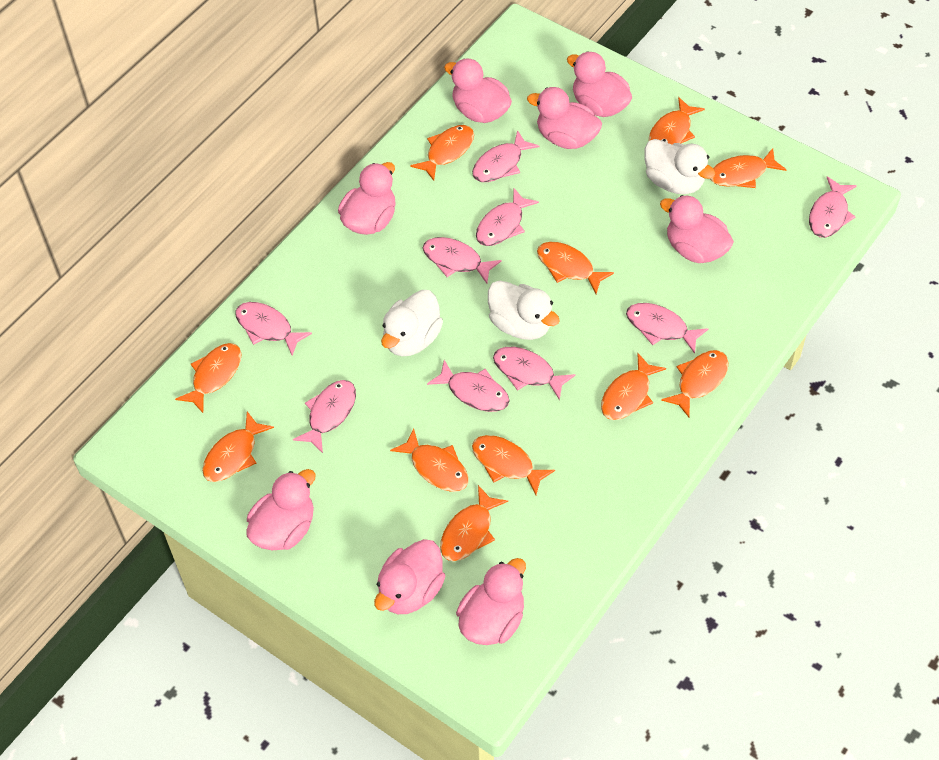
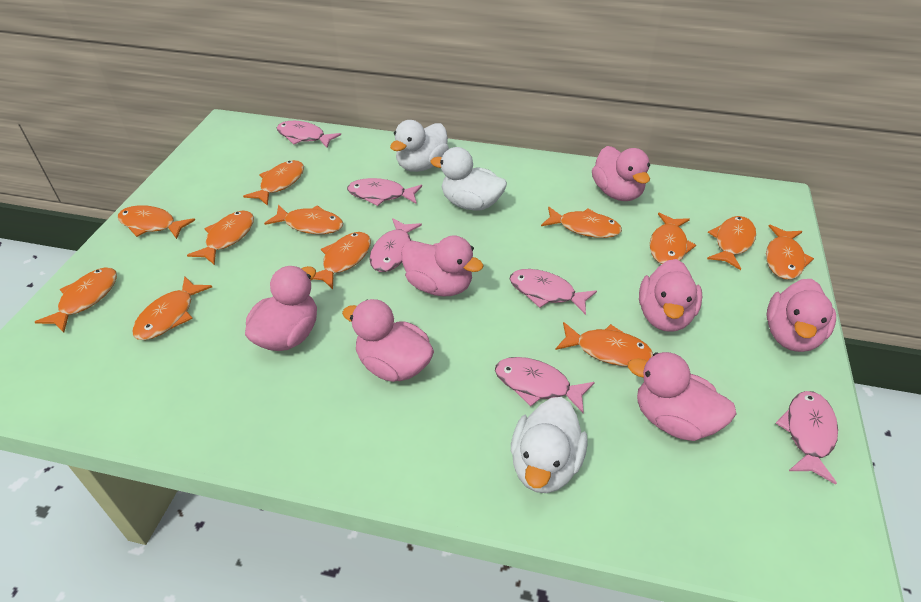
orange fish: [175,343,242,413] [202,411,274,482] [390,428,468,492] [410,125,474,181] [440,485,508,561] [472,435,555,495] [537,242,614,294] [601,353,666,420] [649,97,705,145] [661,350,729,417] [710,148,786,188] = 11 -> [35,267,117,333] [118,205,195,239] [132,276,212,340] [187,210,254,265] [243,160,304,206] [264,205,343,234] [313,232,371,289] [541,207,622,238] [555,322,653,366] [650,213,696,264] [707,216,756,270] [766,225,814,279] = 12
pink duck: [246,469,316,550] [338,162,395,235] [374,539,445,614] [444,58,512,123] [456,558,526,645] [527,87,602,149] [567,51,632,117] [660,195,734,263] = 8 -> [245,266,317,351] [342,299,434,382] [401,235,484,297] [592,146,650,201] [628,352,737,441] [639,259,702,332] [766,279,836,352] = 7
pink fish: [235,302,312,355] [293,380,356,453] [423,237,502,284] [427,360,510,412] [472,130,539,182] [476,188,539,246] [493,347,575,400] [626,303,709,354] [809,176,857,238] = 9 -> [277,121,341,148] [347,178,422,206] [369,218,422,272] [495,357,595,413] [510,269,597,315] [776,391,838,485] = 6

